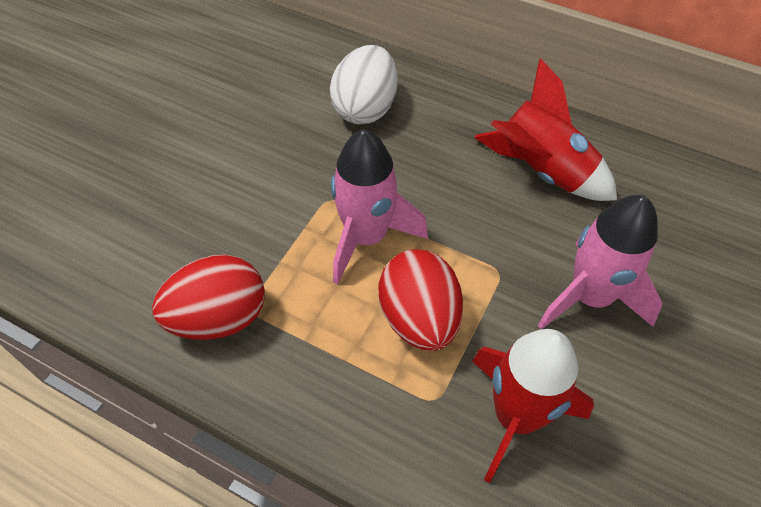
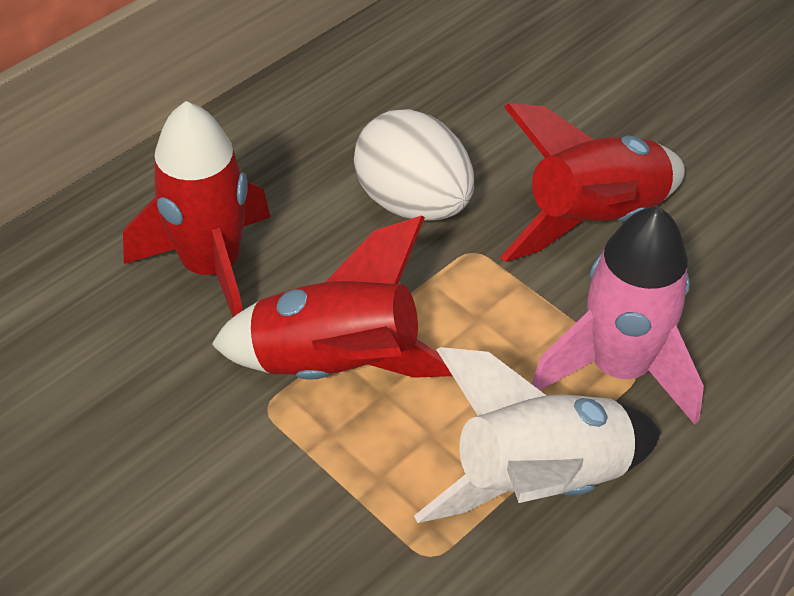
pink rocket: [331,129,428,285] [538,195,663,329] = 2 -> [531,206,704,425] = 1
red egg: [152,255,265,340] [378,249,463,351] = 2 -> none = 0
red rocket: [472,329,594,483] [474,58,617,201] = 2 -> [123,101,270,317] [211,215,452,379] [500,103,685,262] = 3
white rocket: none = 0 -> [414,347,661,523] = 1

